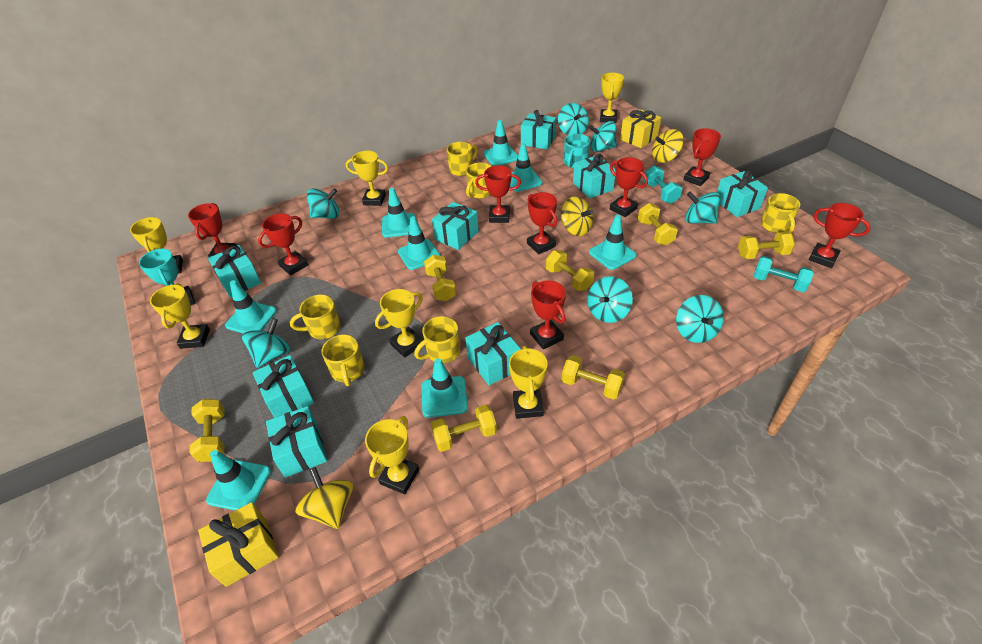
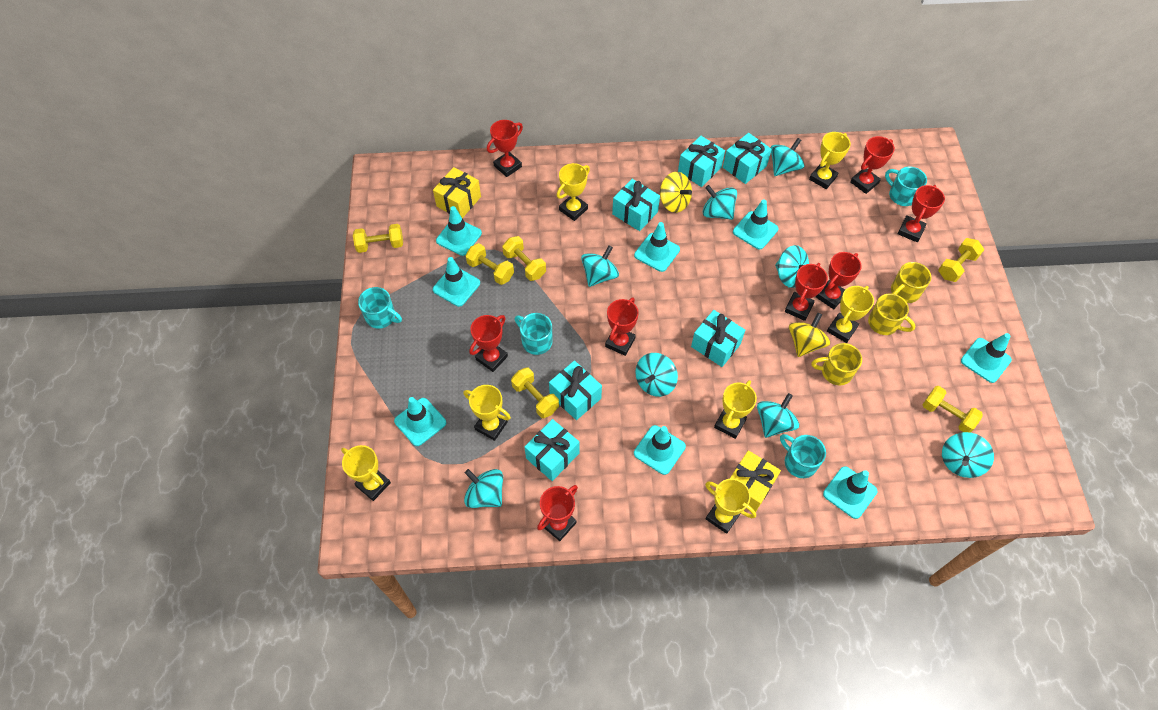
turquoise dumbbell: [644,166,682,204] [753,256,814,292] = 2 -> none = 0
turquoise gift: [208,245,261,297] [252,355,314,418] [266,406,327,478] [432,202,479,250] [465,322,521,385] [521,110,556,149] [573,154,616,198] [717,170,768,217] = 8 -> [524,419,579,481] [549,360,602,420] [612,179,660,231] [678,136,725,187] [691,310,745,367] [723,133,772,184] = 6
turquoise mug: [564,134,590,168] = 1 -> [358,287,402,329] [514,313,553,355] [780,434,826,478] [885,167,927,206] = 4
turquoise spinning top: [242,318,290,368] [307,188,339,219] [558,103,589,136] [587,276,633,323] [589,121,617,152] [676,295,724,343] [685,191,720,224] = 7 -> [464,469,503,508] [581,245,619,287] [635,353,678,397] [703,185,737,220] [757,393,799,438] [771,138,805,176] [775,245,809,288] [942,432,994,478] = 8
turquoise trophy: [139,249,196,305] = 1 -> none = 0
yellow dumbbell: [189,399,225,462] [424,255,456,301] [431,404,497,452] [546,250,594,291] [562,355,625,400] [638,203,678,245] [738,232,795,259] = 7 -> [353,224,403,253] [465,243,514,285] [502,236,546,281] [511,367,559,418] [923,386,983,433] [938,238,984,282] = 6
yellow mug: [290,295,341,339] [321,334,364,386] [414,316,460,363] [447,142,478,176] [466,163,491,199] [761,193,800,233] = 6 -> [811,343,862,385] [868,294,915,335] [891,262,931,303] = 3
yellow spinning top: [295,467,353,529] [561,197,593,236] [652,129,684,163] = 3 -> [660,172,692,213] [789,313,830,357] = 2

